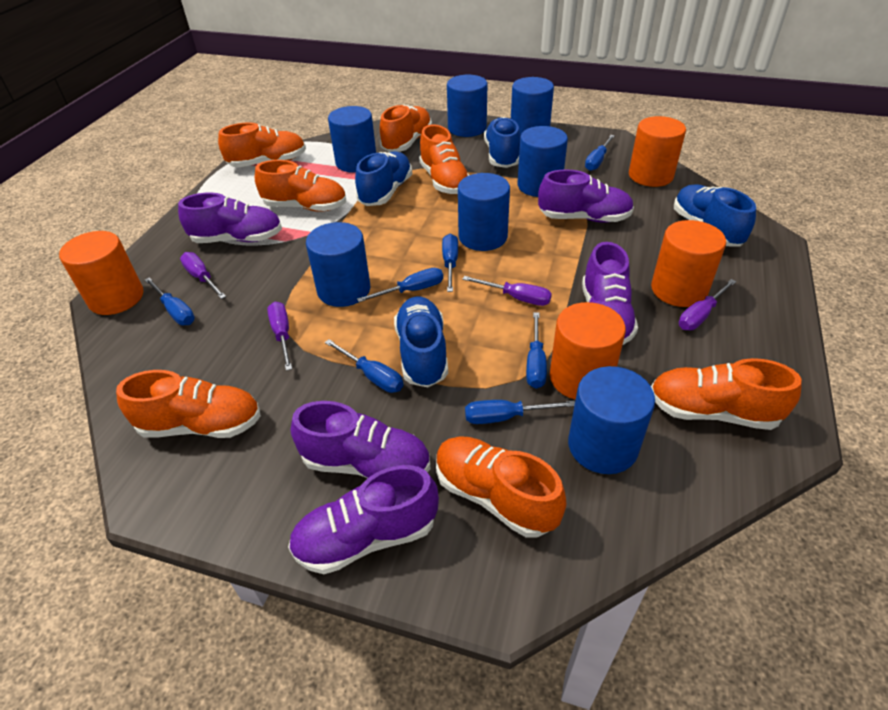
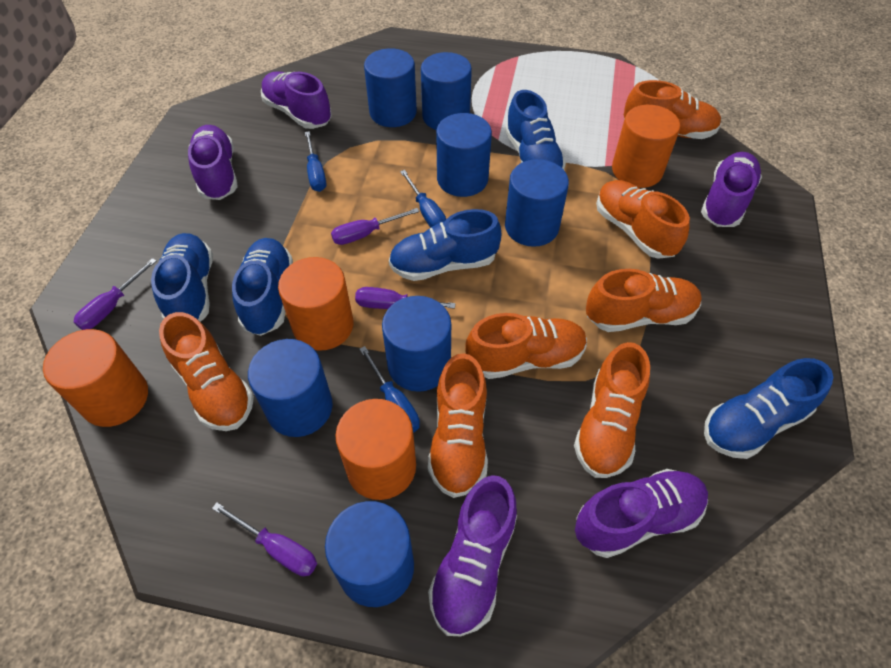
blue screwdriver: [145,278,195,325] [325,339,404,393] [357,268,443,302] [442,234,458,292] [465,400,575,424] [526,312,547,388] [585,135,615,171] = 7 -> [305,131,326,192] [359,346,420,433] [400,170,446,228] = 3
blue shoe: [355,151,412,206] [394,296,448,387] [484,117,520,168] [674,184,756,247] = 4 -> [151,233,213,321] [232,238,293,336] [389,209,501,281] [505,90,566,170] [704,358,833,459] = 5

